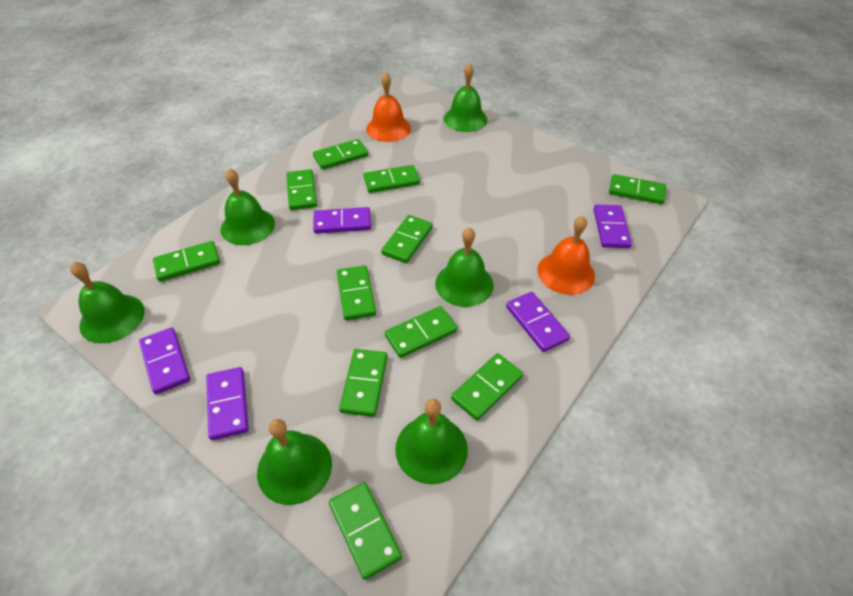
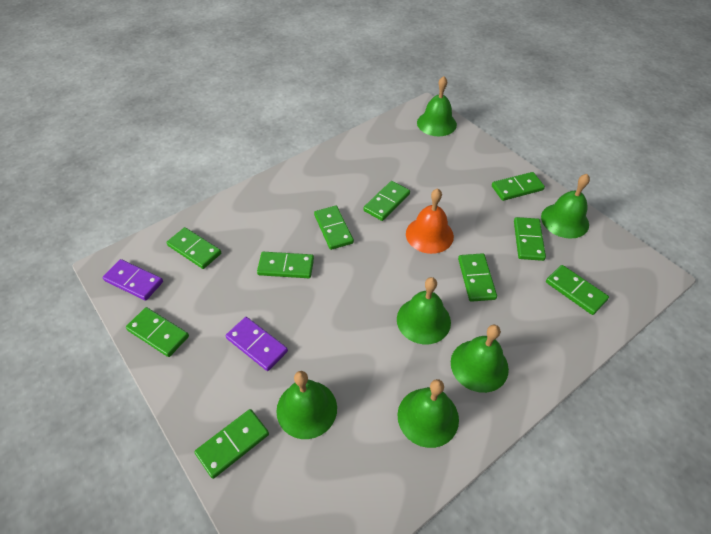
green domino: [153,241,220,282] [286,169,317,210] [313,139,368,170] [329,482,402,580] [337,265,376,320] [339,349,388,417] [363,165,420,193] [381,215,433,263] [385,306,457,358] [451,353,523,421] [609,174,666,204] = 11 -> [126,307,189,357] [166,227,221,269] [194,409,269,479] [257,252,314,278] [314,206,354,250] [363,181,410,221] [458,253,497,302] [492,172,545,201] [514,217,546,261] [546,265,609,315] = 10
orange bell: [366,72,411,142] [537,216,595,295] = 2 -> [406,188,454,254] = 1
purple domino: [139,327,190,394] [206,367,249,440] [313,207,371,234] [506,292,570,352] [593,205,632,248] = 5 -> [103,259,163,301] [226,317,288,371] = 2

